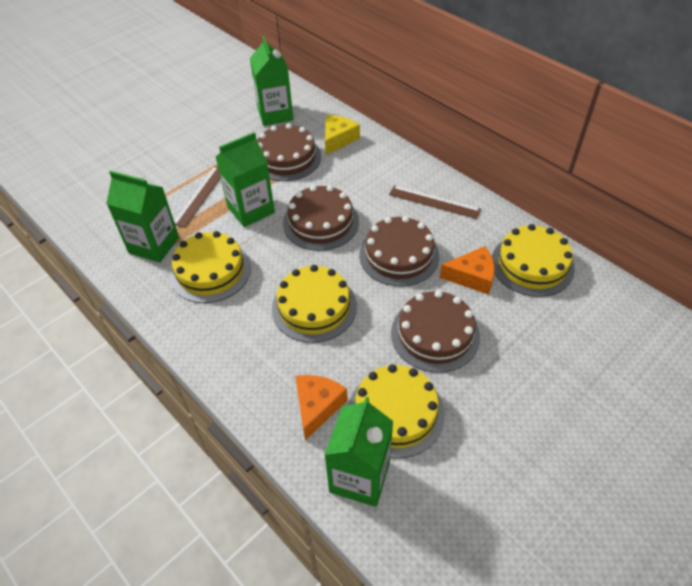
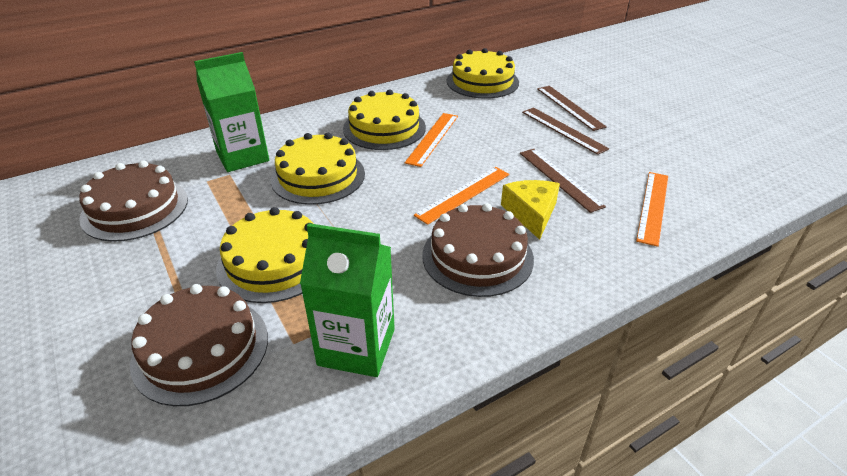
brown cake: [257,123,321,181] [283,185,359,251] [359,216,439,287] [391,290,480,373] = 4 -> [79,161,188,242] [130,284,268,406] [422,203,534,297] = 3
brown ruler: [174,166,221,228] [389,185,481,219] = 2 -> [520,149,606,213] [522,107,609,155] [537,86,607,131] = 3
green carton: [106,171,179,263] [216,132,275,227] [250,36,293,126] [324,397,393,507] = 4 -> [194,52,269,172] [300,223,395,377] = 2
orange cheese: [295,375,348,440] [440,246,495,295] = 2 -> none = 0
orange ruler: none = 0 -> [405,113,458,167] [414,167,510,225] [636,172,668,247] = 3

